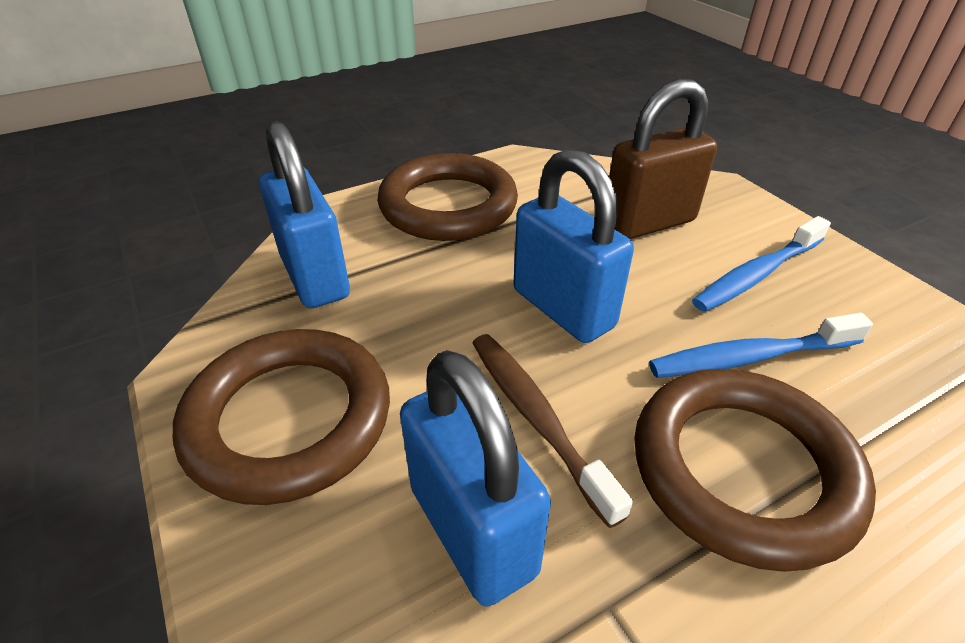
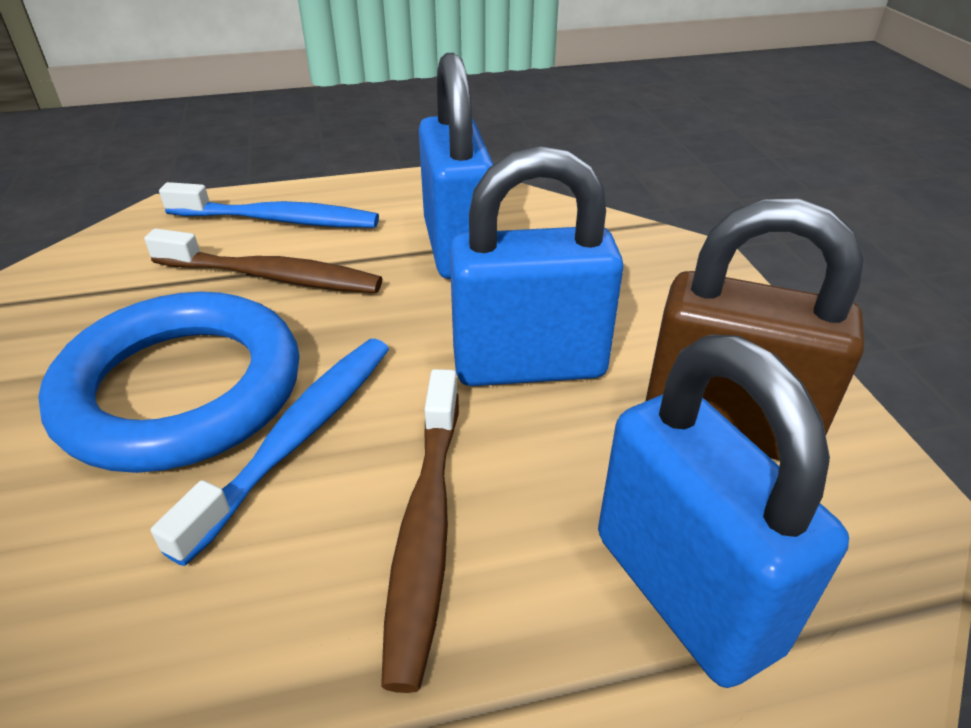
blue ring: none = 0 -> [38,292,300,473] = 1
brown ring: [173,329,390,505] [377,153,518,241] [634,369,876,572] = 3 -> none = 0
brown toothbrush: [473,334,633,528] = 1 -> [144,229,382,293] [381,369,459,693] = 2

